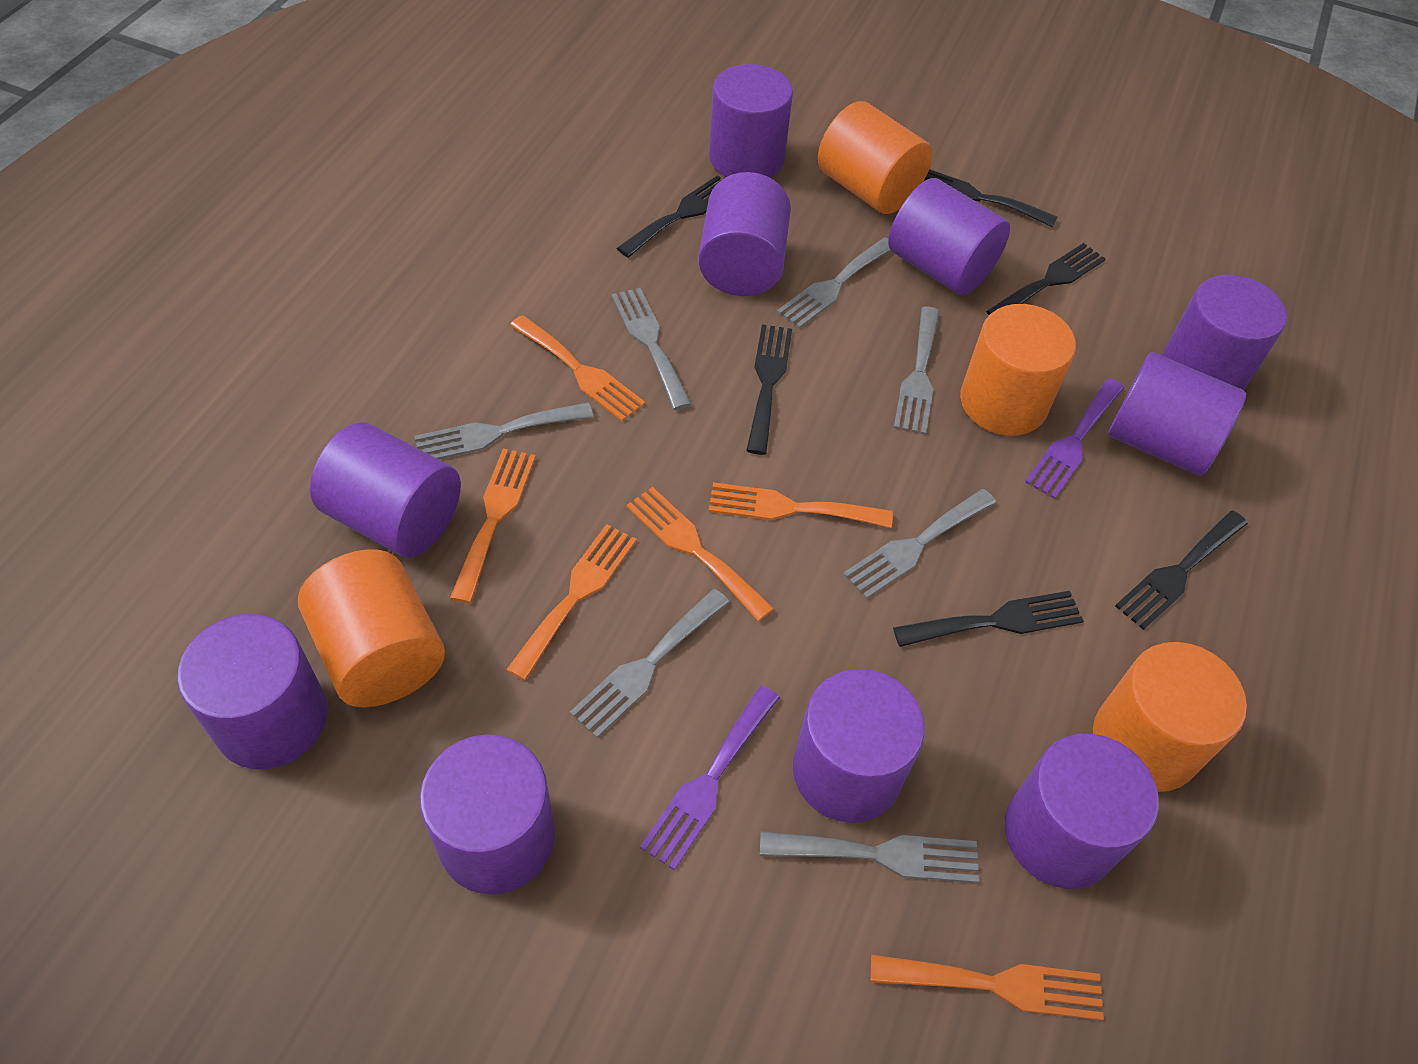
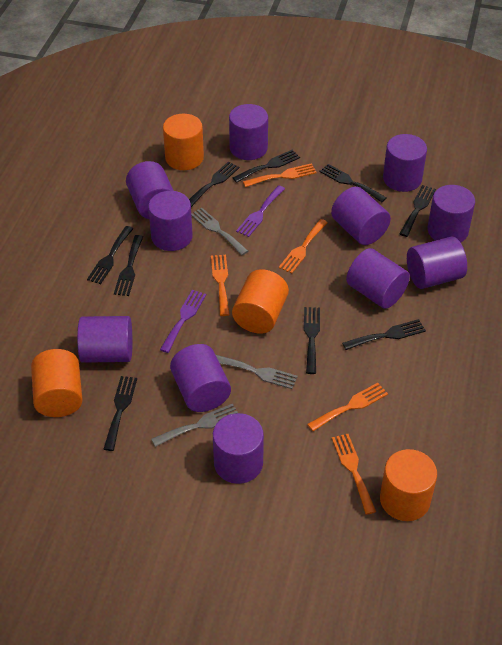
black fork: [617,175,720,258] [746,324,792,455] [893,591,1083,647] [924,169,1058,228] [986,243,1106,315] [1115,510,1248,630] = 6 -> [87,226,133,284] [104,376,137,451] [114,235,143,296] [189,161,240,207] [233,150,300,183] [304,307,320,374] [320,164,386,202] [342,319,426,350] [399,185,436,237] = 9
grey fork: [414,402,594,459] [570,589,730,738] [612,288,692,410] [760,831,979,883] [777,237,891,328] [843,489,996,599] [894,306,940,435] = 7 -> [151,404,238,447] [191,208,248,255] [216,355,298,389] = 3
orange fork: [450,449,536,604] [506,524,637,681] [510,315,645,421] [626,487,774,621] [709,482,893,528] [871,955,1104,1020] = 6 -> [211,255,230,316] [243,163,317,187] [279,219,328,274] [307,383,388,431] [332,434,376,515] = 5
purple cylinder: [177,614,327,769] [310,422,461,558] [420,735,555,894] [698,172,791,296] [709,64,793,178] [793,669,925,823] [888,178,1010,295] [1005,734,1159,889] [1108,352,1246,476] [1162,275,1287,390] = 10 -> [77,316,133,363] [126,161,174,219] [148,191,193,251] [170,344,231,412] [213,413,264,484] [229,104,268,160] [331,187,391,245] [346,248,410,309] [383,134,427,192] [407,236,467,289] [427,185,475,243] = 11

